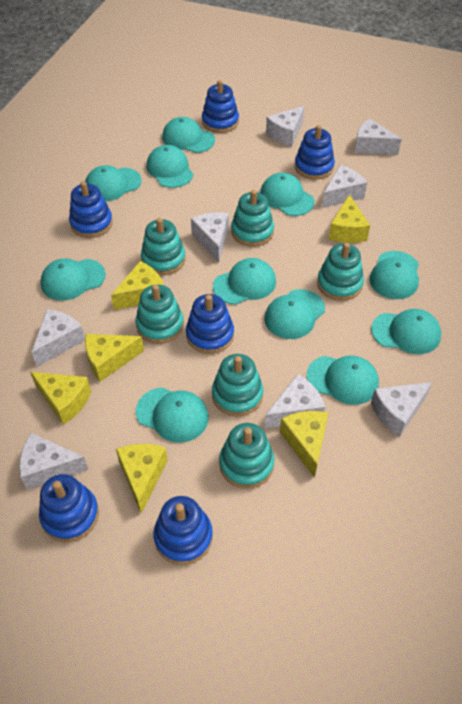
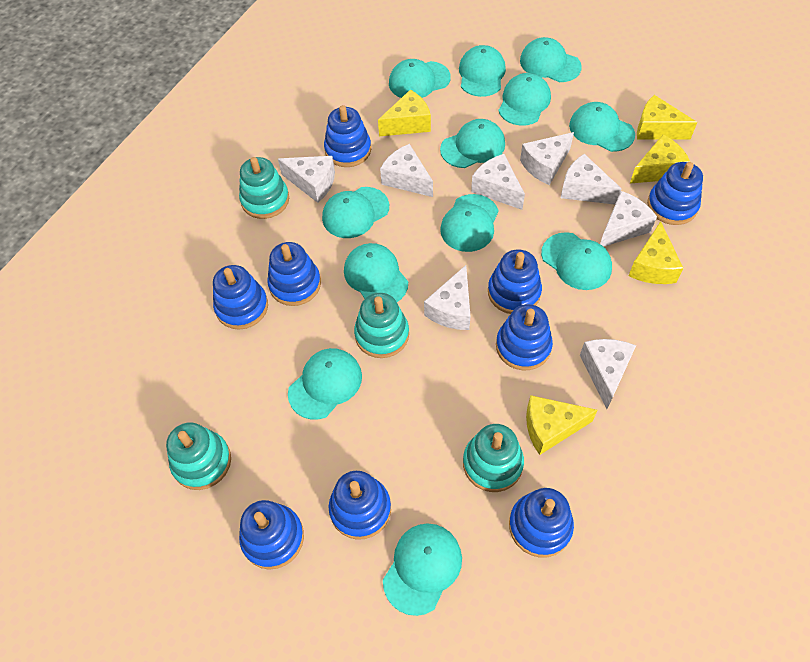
blue stacking toy: [39,474,99,542] [69,181,113,238] [153,496,213,565] [186,294,234,354] [202,80,239,133] [295,125,335,180] = 6 -> [213,265,268,329] [239,500,304,570] [267,242,321,306] [324,105,371,167] [329,471,391,540] [488,249,542,314] [496,304,553,370] [509,488,574,557] [647,162,703,225] = 9
turquoise cap: [41,258,106,301] [85,165,142,201] [136,387,209,443] [147,145,193,188] [162,117,215,153] [213,258,276,305] [260,173,315,216] [264,289,325,339] [306,355,379,405] [370,251,419,299] [371,309,441,354] = 11 -> [288,348,362,419] [322,187,389,238] [344,243,408,302] [383,523,462,616] [389,59,451,98] [440,119,505,168] [440,194,499,252] [459,45,506,97] [498,73,551,126] [520,37,582,82] [541,232,612,290] [569,102,635,152] = 12
turquoise stacking toy: [136,284,184,344] [141,218,186,275] [212,354,263,416] [219,423,274,489] [231,190,274,247] [317,242,364,301] = 6 -> [166,422,231,490] [239,157,289,219] [354,293,409,358] [463,424,524,492] = 4
yellow cheese: [30,372,91,425] [85,334,144,382] [111,261,164,310] [116,444,168,513] [280,411,328,478] [329,194,370,243] = 6 -> [378,90,431,136] [526,395,598,455] [629,221,683,284] [630,134,690,183] [637,95,697,139] = 5

